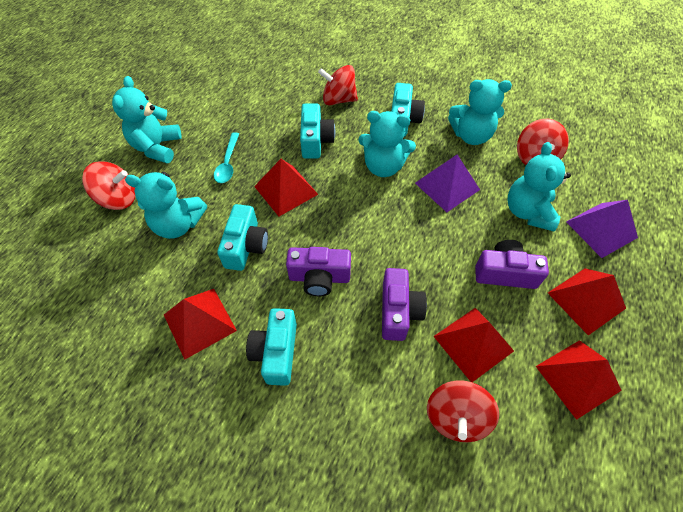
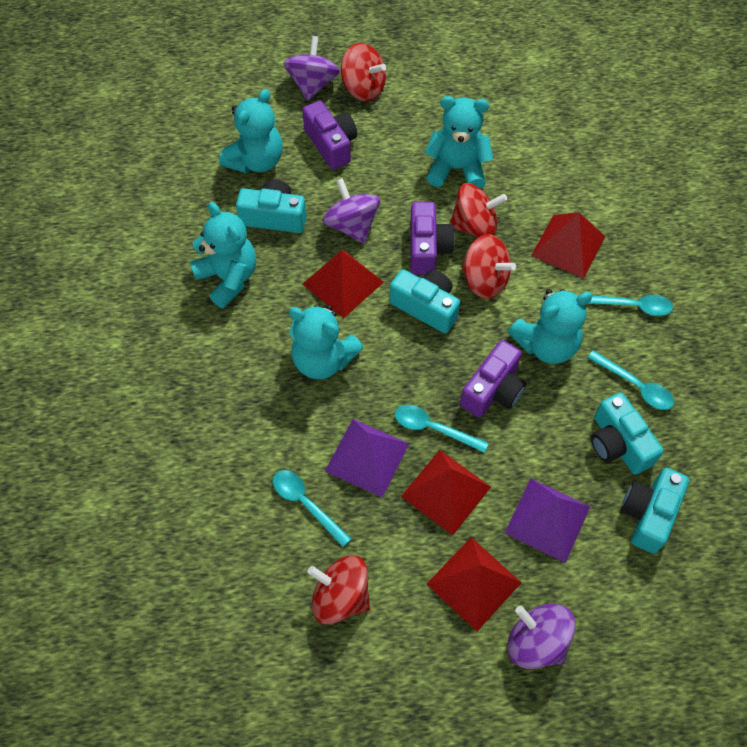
purple spinning top: none = 0 -> [283,36,340,101] [323,178,380,243] [507,604,576,669] = 3
red pyramid: [164,289,237,360] [254,159,318,217] [433,308,514,382] [536,340,622,420] [548,268,626,335] = 5 -> [303,249,384,318] [401,450,491,535] [427,537,522,631] [531,212,605,278] = 4
turquoise spoon: [214,132,239,183] = 1 -> [273,470,352,547] [395,405,489,453] [587,350,674,410] [588,295,673,316] = 4

